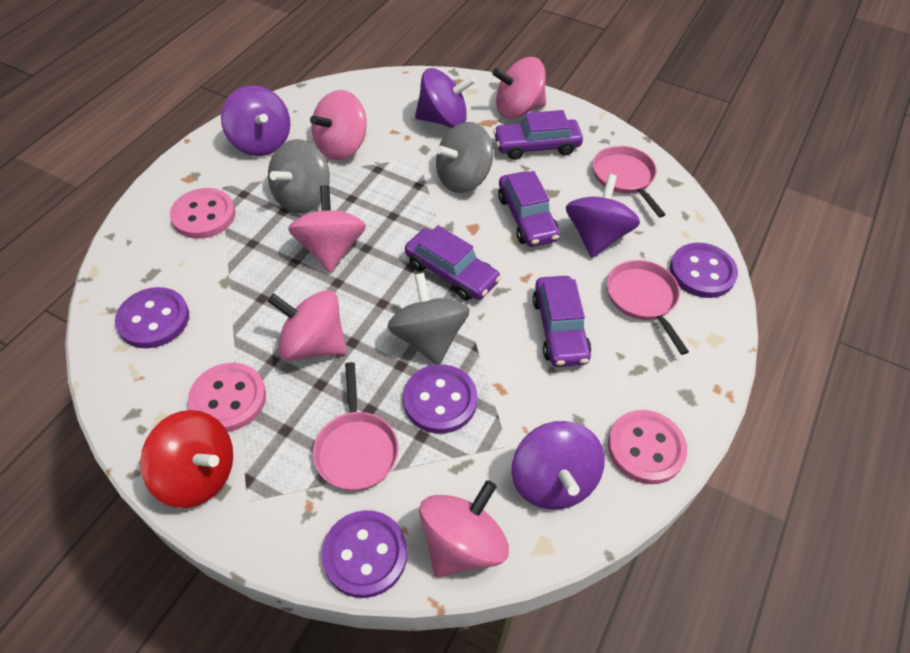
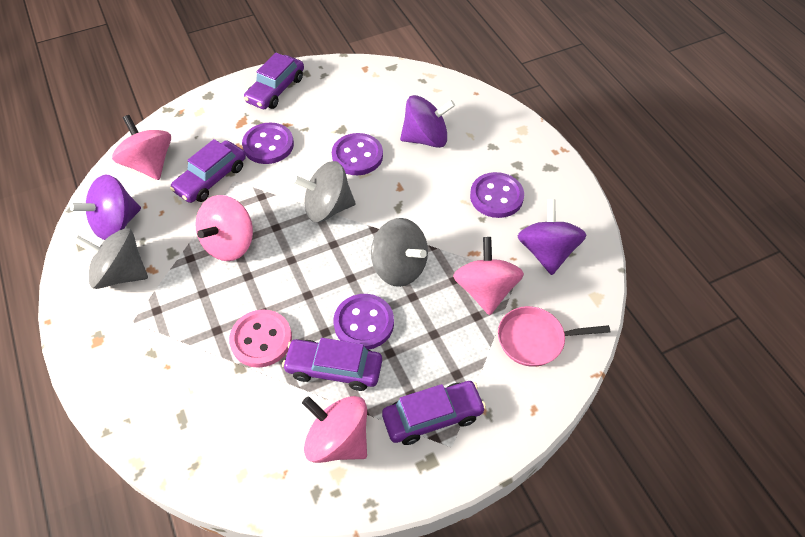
pink button: [170,188,235,239] [188,363,266,432] [608,410,687,484] = 3 -> [229,310,292,368] = 1
pink pan: [313,362,398,491] [593,146,666,218] [607,260,689,355] = 3 -> [498,306,610,367] = 1
pink spinning top: [268,290,347,361] [288,185,366,273] [310,90,367,160] [419,480,509,578] [492,57,546,119] = 5 -> [112,115,171,180] [195,195,253,261] [302,396,367,463] [453,237,524,315] = 4
purple spinning top: [221,85,290,156] [415,68,475,128] [512,421,605,509] [566,174,640,258] = 4 -> [70,175,141,240] [400,95,455,148] [518,199,586,275] = 3
red spinning top: [140,410,233,508] = 1 -> none = 0

